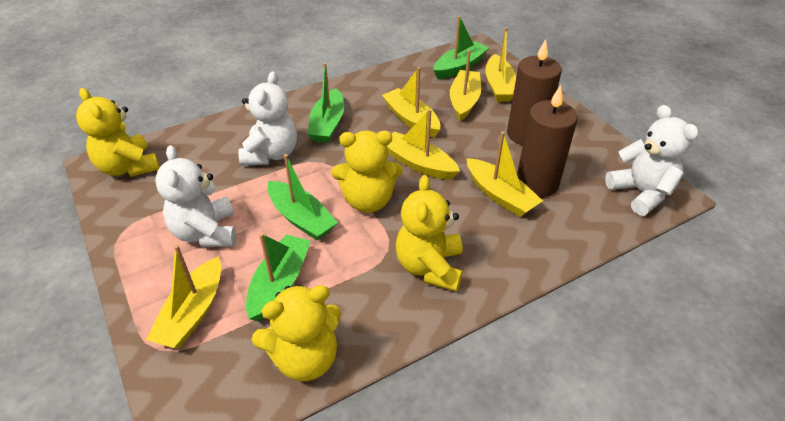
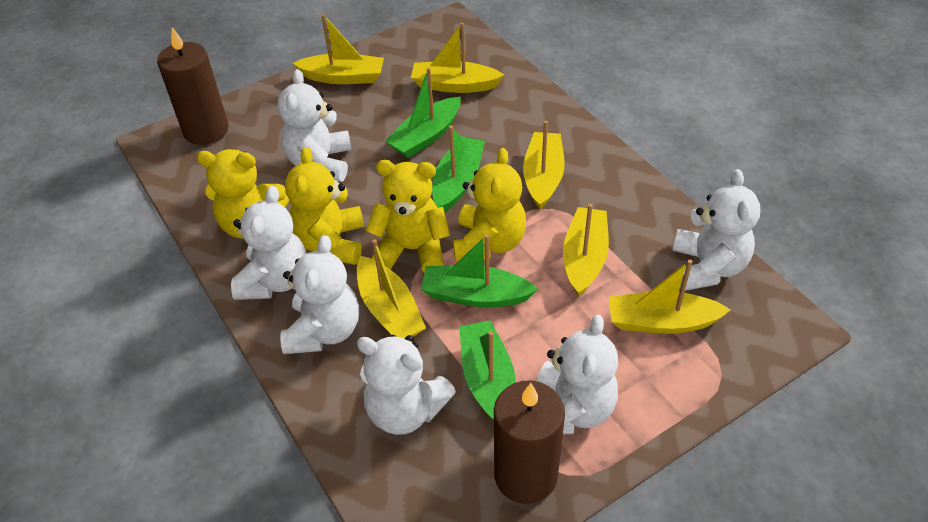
white teddy bear: [155,145,236,247] [238,71,297,166] [605,105,698,216] = 3 -> [231,186,307,300] [278,69,352,182] [280,235,359,354] [357,335,456,435] [537,315,618,434] [672,169,760,291] = 6

